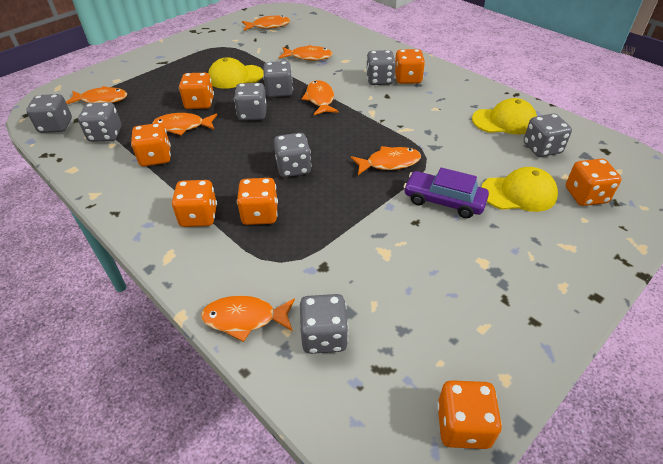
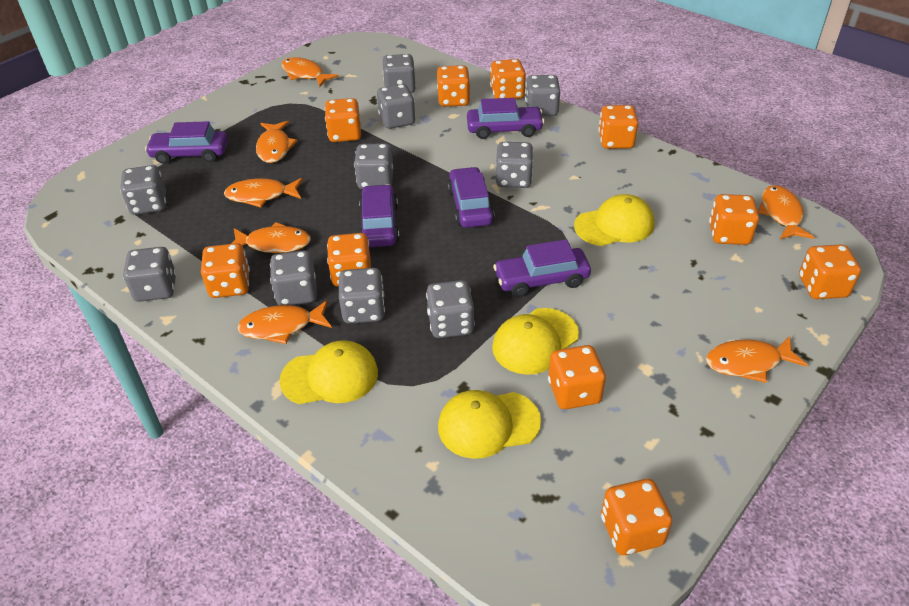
grey dice: [26,94,72,133] [78,102,121,142] [234,83,267,121] [263,61,293,97] [274,133,311,177] [300,294,348,354] [366,50,396,85] [524,113,572,157] = 8 -> [120,165,166,215] [123,247,176,302] [270,250,317,305] [339,268,385,324] [354,143,393,189] [377,84,415,129] [383,54,416,93] [426,280,475,338] [496,142,533,188] [525,75,560,116] = 10
orange dice: [131,123,171,166] [172,180,217,227] [179,73,214,109] [237,178,278,225] [395,49,425,84] [437,380,502,449] [566,159,621,206] = 7 -> [201,243,250,298] [325,98,361,142] [327,233,371,287] [437,65,470,107] [490,59,526,99] [548,345,606,409] [598,105,638,149] [601,479,672,555] [709,194,759,245] [799,244,861,299] = 10
purple car: [404,167,489,218] = 1 -> [145,121,228,164] [359,184,399,247] [448,167,495,228] [467,98,544,139] [493,239,591,297] = 5
yellow cap: [208,57,264,89] [472,98,537,134] [481,167,558,212] = 3 -> [279,340,378,404] [438,390,541,459] [492,308,579,375] [574,194,655,246] = 4

